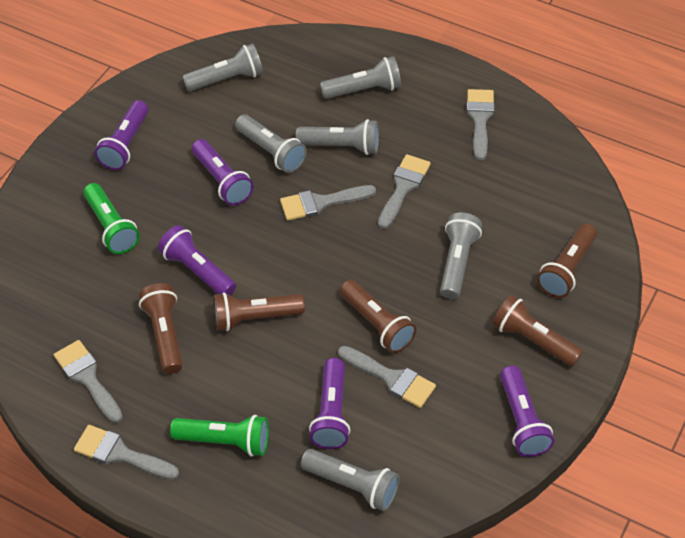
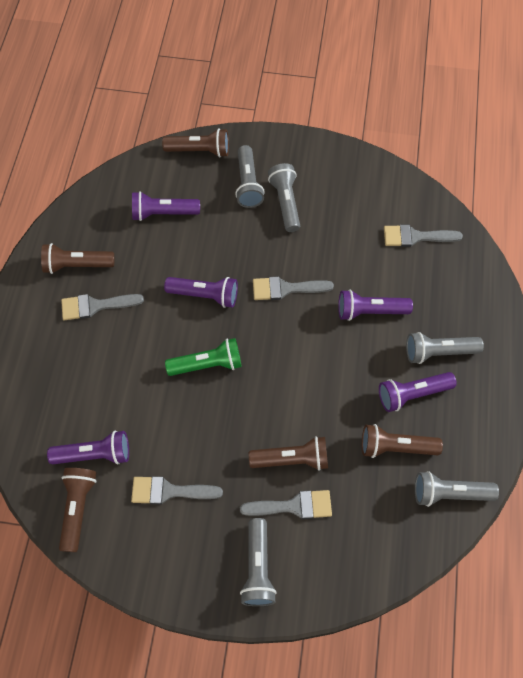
green flashlight: [83,183,140,254] [170,415,269,456] = 2 -> [165,338,242,376] = 1
grey brush: [54,340,123,423] [74,425,179,480] [280,185,376,221] [338,346,436,408] [378,154,431,229] [467,89,495,160] = 6 -> [61,294,144,320] [131,476,223,504] [240,490,332,519] [253,276,334,300] [384,225,463,247] = 5
grey flashlight: [182,44,263,91] [235,114,307,173] [296,119,379,155] [301,449,400,511] [320,56,401,99] [440,213,482,299] = 6 -> [235,145,265,208] [240,518,277,606] [268,163,300,232] [406,332,484,364] [415,471,499,507] = 5

